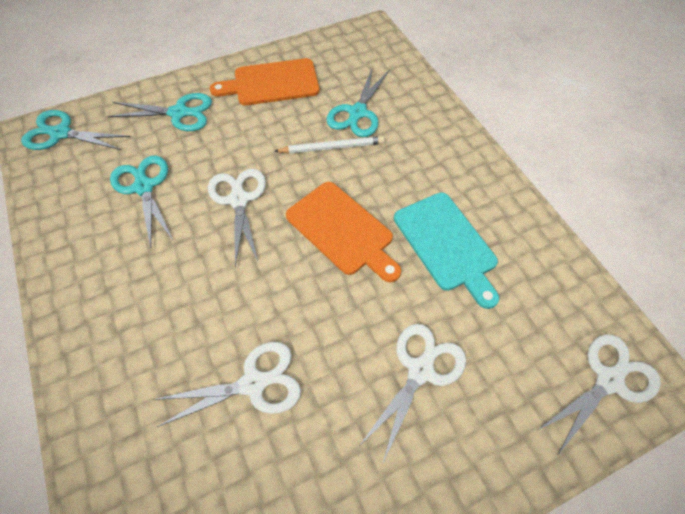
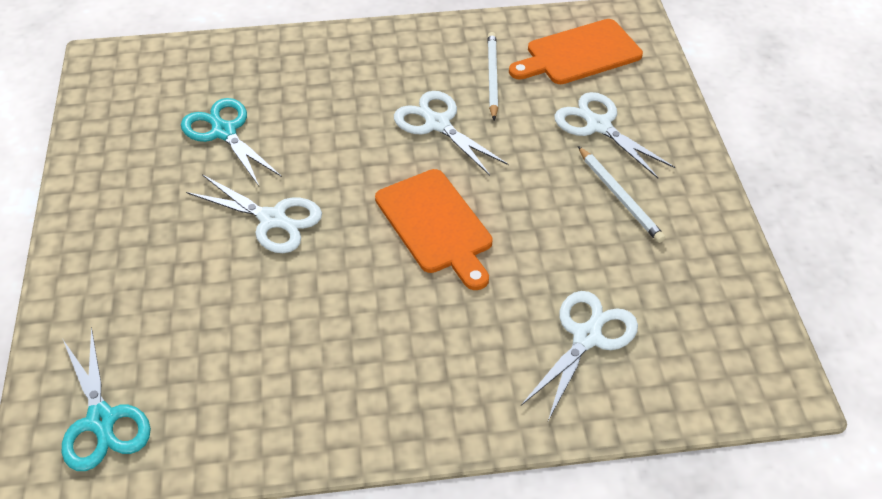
turquoise cutting board: [394,192,499,309] = 1 -> none = 0
turquoise scissors: [21,110,131,150] [108,93,212,131] [110,156,173,248] [326,67,389,137] = 4 -> [62,327,151,471] [181,98,282,186] = 2
white pencil: [274,136,385,154] = 1 -> [487,32,498,120] [578,146,666,243] = 2

